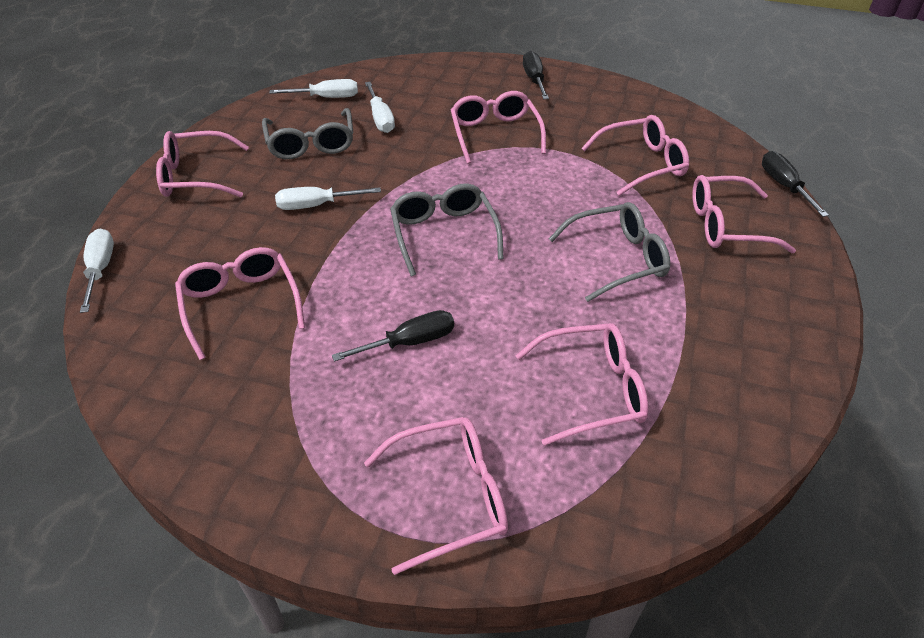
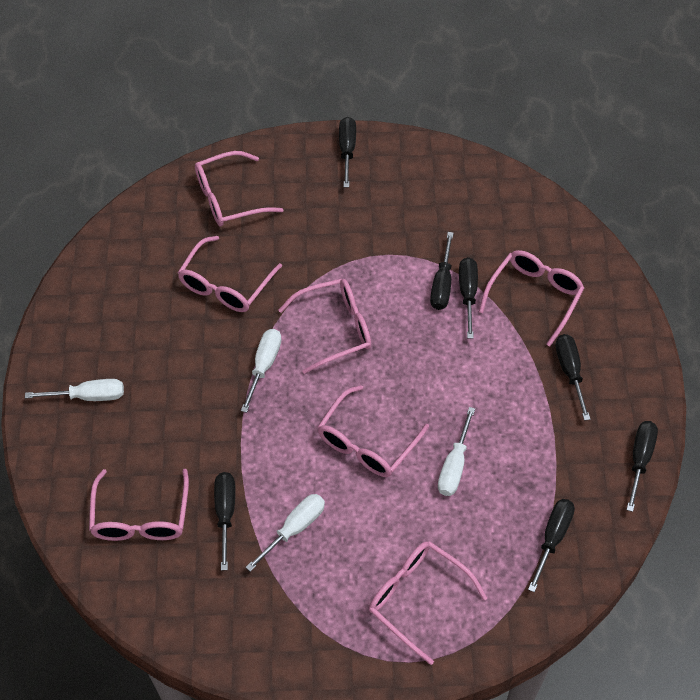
black screwdriver: [332,310,454,362] [523,51,549,99] [762,151,829,217] = 3 -> [214,472,235,571] [339,117,356,188] [430,232,453,310] [459,257,478,339] [528,499,575,592] [555,334,590,421] [626,421,658,512] = 7
grey glasses: [262,108,353,159] [390,183,504,276] [549,202,670,302] = 3 -> none = 0

